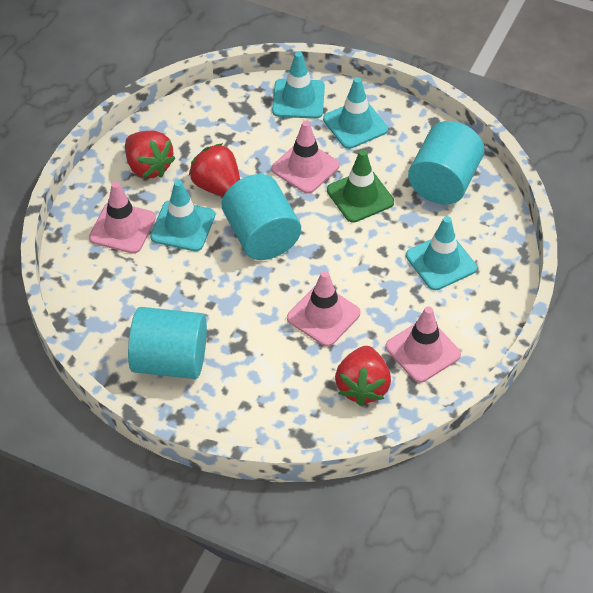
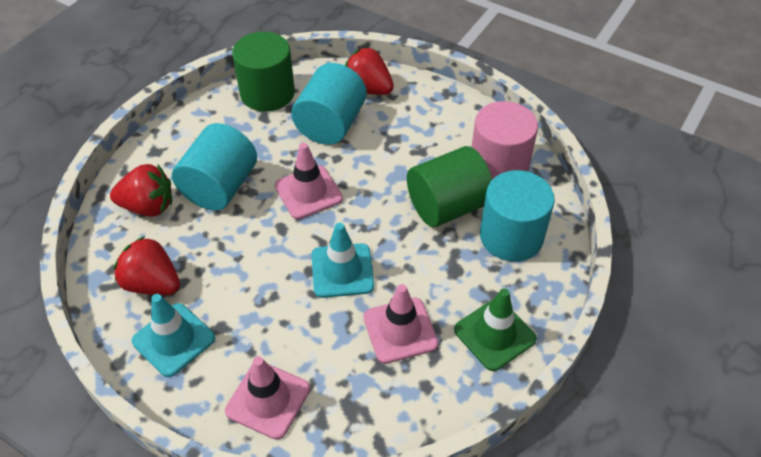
green cylinder: none = 0 -> [232,32,295,112] [407,146,492,227] = 2
pink cylinder: none = 0 -> [472,101,538,180] = 1
pink traffic cone: [89,182,156,254] [272,121,340,194] [287,271,361,347] [386,306,461,383] = 4 -> [225,356,310,440] [275,143,343,219] [364,284,438,364] = 3
turquoise traffic cone: [150,180,215,251] [272,52,325,119] [323,77,388,149] [406,216,477,290] = 4 -> [132,294,215,377] [311,223,374,298] = 2

